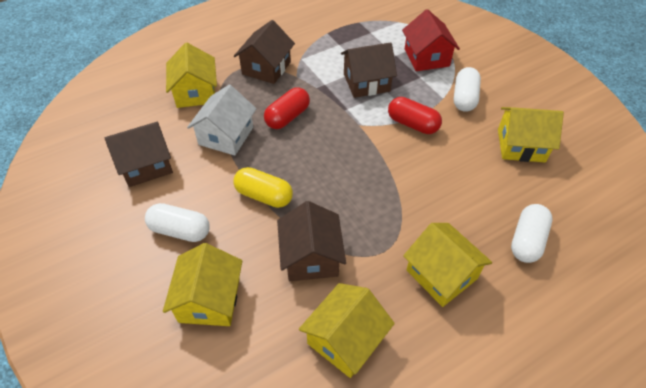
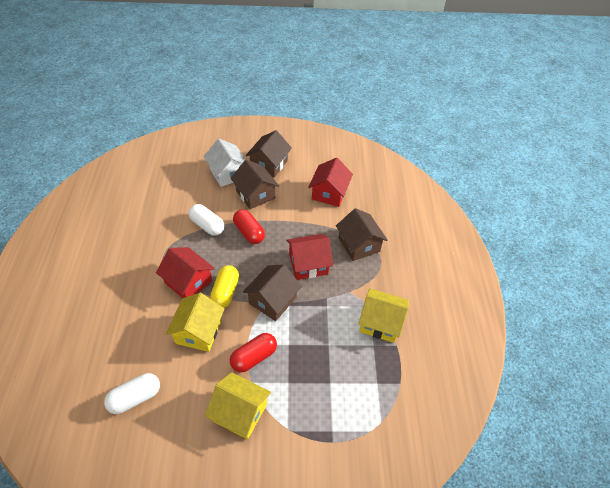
red house: [402,9,460,71] = 1 -> [156,247,215,298] [286,234,333,280] [308,158,353,207] = 3
white capsule: [145,203,210,242] [454,67,481,112] [511,204,552,263] = 3 -> [104,373,160,414] [189,204,224,236] = 2
yellow house: [163,243,242,326] [166,42,217,108] [299,283,395,378] [403,223,492,307] [498,107,564,162] = 5 -> [166,293,225,352] [205,372,271,440] [358,288,409,343] = 3

